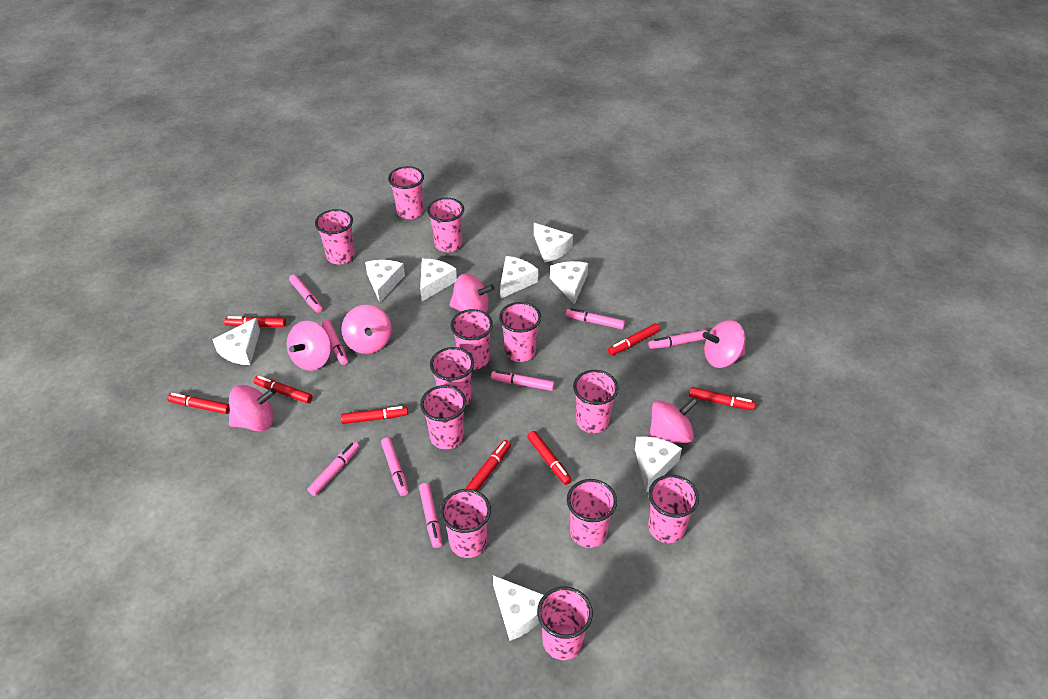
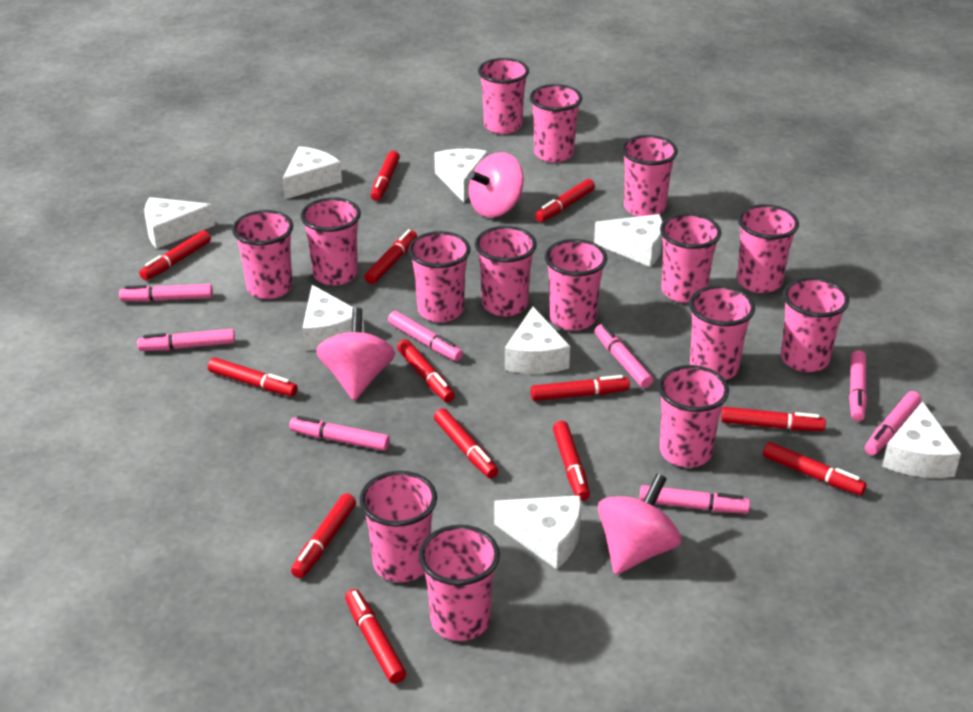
pink cup: [315,209,355,264] [388,166,424,219] [420,385,466,449] [427,198,464,252] [430,347,474,405] [440,489,491,558] [451,309,493,370] [499,302,541,362] [537,587,593,660] [567,479,617,548] [573,370,618,433] [648,475,699,543] = 12 -> [232,210,293,299] [300,197,361,286] [360,471,437,582] [408,231,470,322] [419,525,500,641] [475,226,537,317] [478,58,529,134] [530,84,582,163] [545,239,607,331] [622,135,678,217] [658,365,729,467] [660,213,721,303] [689,285,755,380] [737,204,799,293] [781,277,849,372] = 15
pink spinning top: [229,385,276,431] [287,321,331,371] [341,305,392,354] [449,274,495,313] [649,397,698,443] [702,320,746,368] = 6 -> [316,308,395,401] [468,152,524,218] [598,473,681,575] = 3
red marker: [167,393,230,414] [224,316,286,327] [254,376,312,404] [341,406,408,424] [466,440,511,491] [527,431,572,485] [608,323,660,355] [689,387,756,410] = 8 -> [139,230,211,280] [208,358,298,396] [291,494,356,578] [345,589,406,684] [364,229,417,284] [371,151,400,201] [397,339,455,402] [434,408,498,478] [531,375,630,401] [535,179,595,222] [553,421,590,501] [721,407,826,431] [763,442,867,495] = 13

